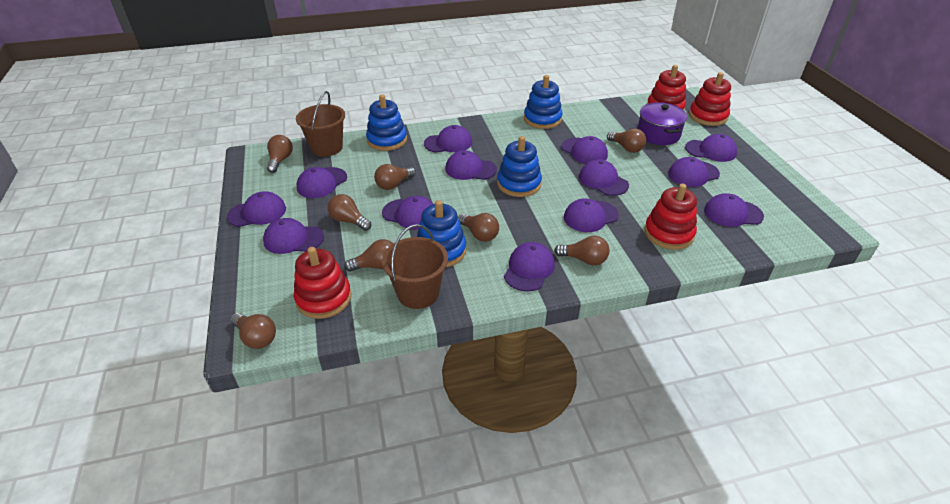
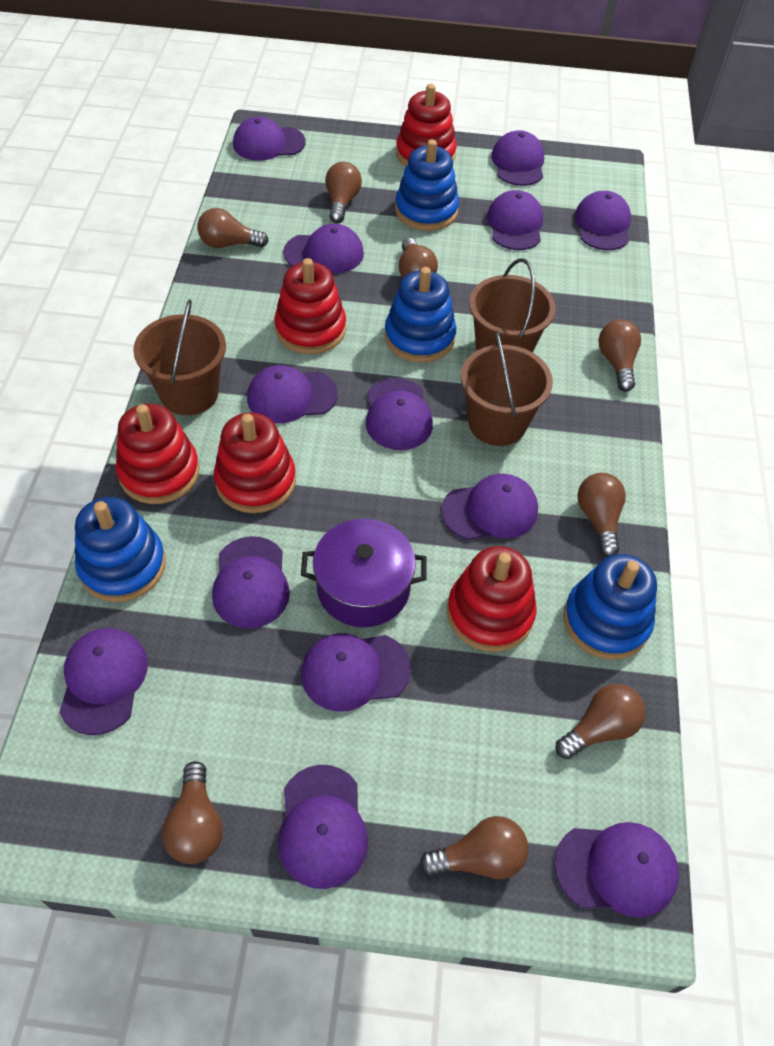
brown bucket: [296,91,345,157] [382,224,448,309] = 2 -> [133,299,226,415] [461,330,553,446] [469,258,556,353] = 3
red stacking toy: [294,247,352,319] [644,184,697,250] [647,65,686,110] [689,72,731,126] = 4 -> [115,404,200,504] [214,413,296,513] [274,258,346,354] [396,84,457,167] [447,546,537,652] = 5

